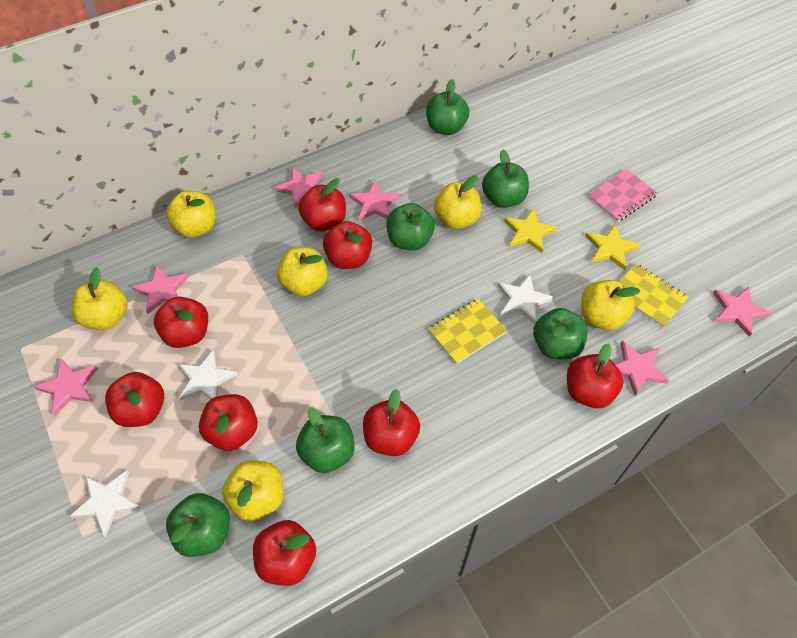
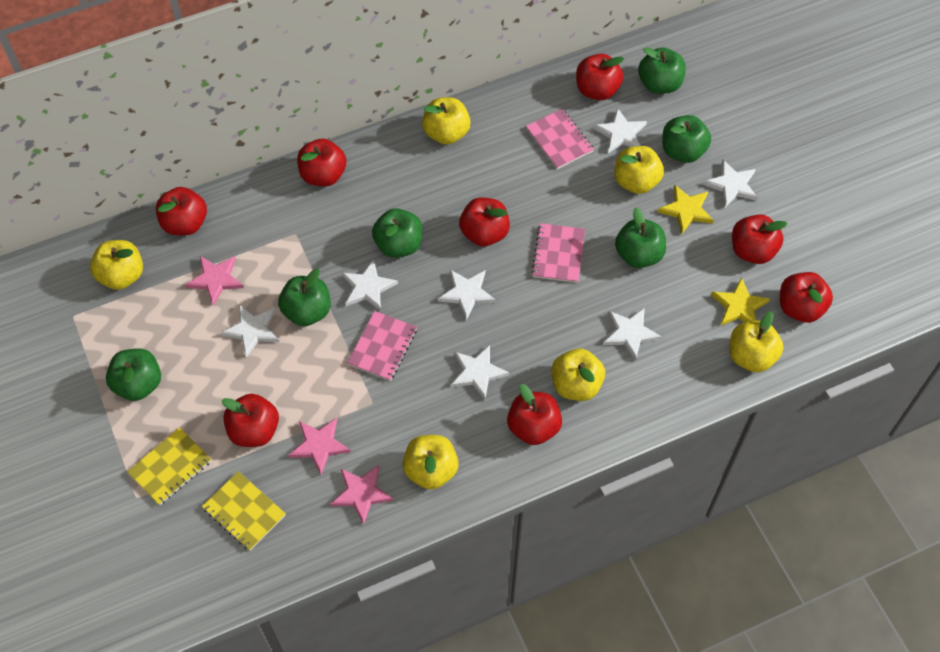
pink notebook: [588,169,657,222] = 1 -> [347,311,417,381] [526,109,594,169] [532,223,585,283] = 3
pink star: [35,359,98,416] [132,265,189,314] [274,167,323,208] [349,180,401,221] [615,341,669,396] [713,286,771,337] = 6 -> [186,256,244,306] [289,418,351,475] [330,465,394,525] = 3
white star: [70,470,141,537] [178,349,238,400] [498,274,554,324] = 3 -> [221,304,279,358] [342,259,398,311] [438,270,496,320] [451,345,509,400] [593,108,647,153] [603,307,662,361] [703,160,758,208] = 7

